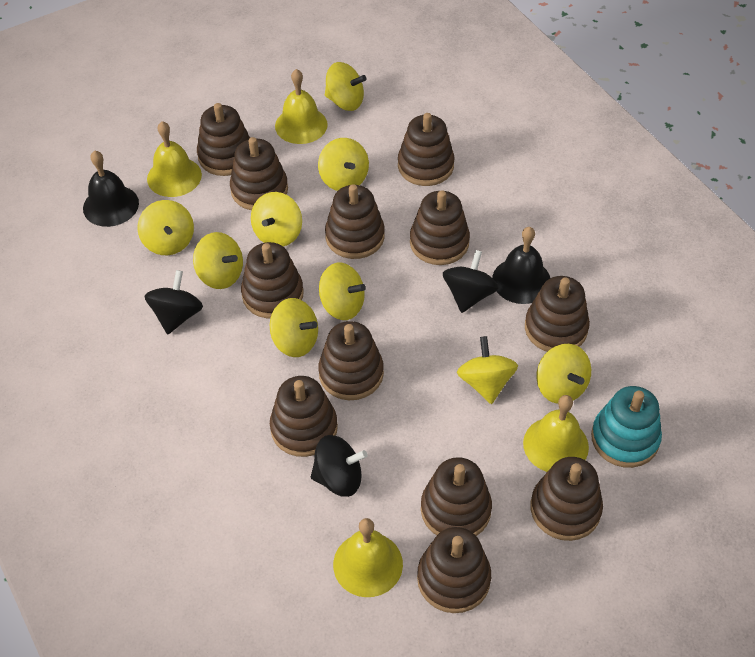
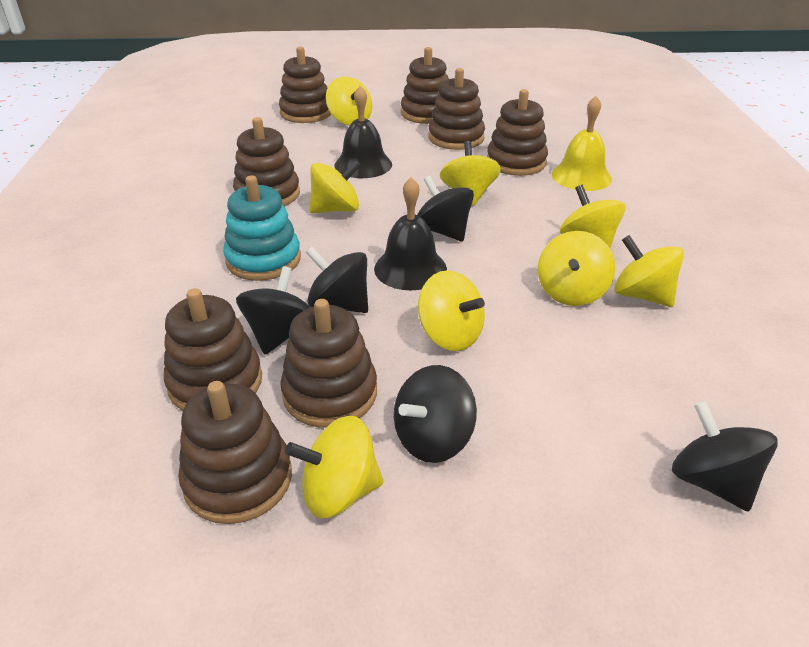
black spinning top: [145,270,203,334] [311,435,368,497] [443,250,499,313] = 3 -> [236,266,310,354] [306,247,368,313] [394,365,477,463] [417,176,474,241] [672,401,778,512] = 5
brown stacking toy: [197,103,250,176] [230,137,288,210] [241,242,304,318] [270,376,338,457] [318,321,384,400] [325,184,385,259] [398,113,455,186] [410,190,470,265] [417,527,491,613] [421,457,492,536] [525,276,590,352] [530,457,603,541] = 12 -> [164,288,262,411] [178,381,292,524] [233,117,300,206] [279,46,331,123] [280,299,377,428] [401,47,449,124] [428,68,485,150] [487,89,548,176] = 8
yellow bell: [147,121,202,197] [275,69,328,144] [333,518,403,597] [523,395,589,472] = 4 -> [551,96,612,191] = 1
yellow spinning top: [137,200,194,255] [193,232,243,289] [251,192,302,247] [270,298,318,357] [318,138,369,191] [319,263,366,320] [325,62,366,111] [457,336,518,404] [536,344,591,404] = 9 -> [285,416,384,518] [310,160,362,213] [326,77,372,126] [418,270,485,351] [440,141,501,206] [538,231,615,306] [560,185,626,248] [614,235,684,307] = 8

